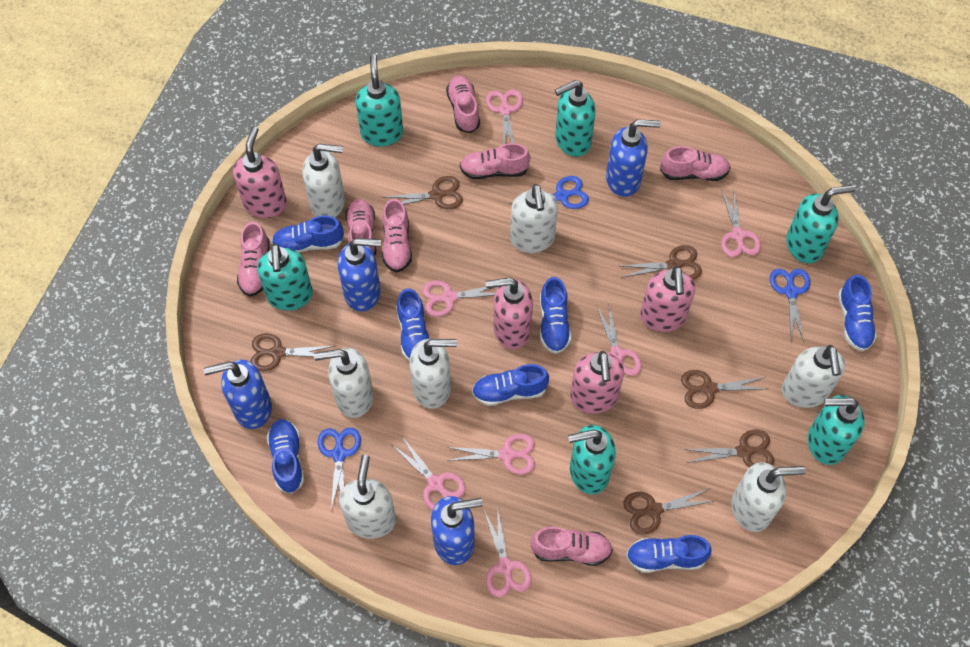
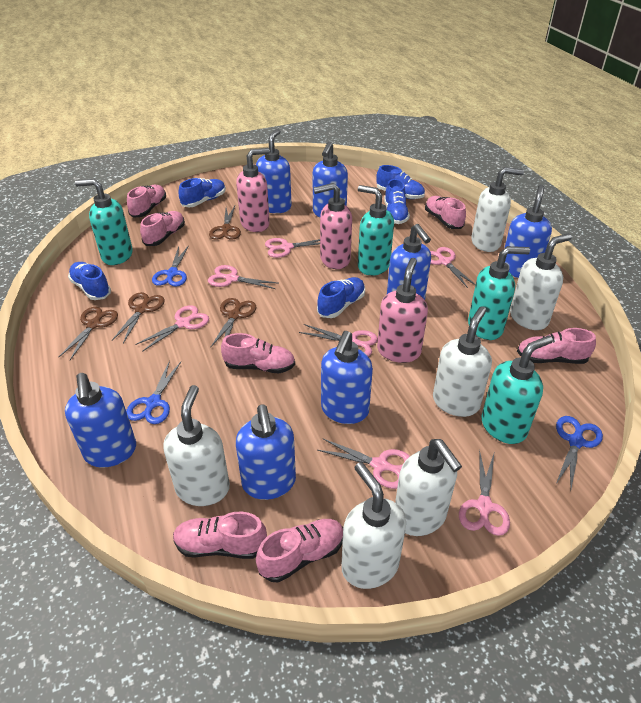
blue shoe: [267,419,304,494] [272,215,344,253] [396,288,430,362] [472,364,549,406] [540,277,571,354] [626,535,712,573] [838,275,877,351] = 7 -> [68,262,111,300] [179,178,226,207] [317,277,365,318] [376,165,425,199] [384,179,410,224] = 5
blue soap dispenser: [203,360,272,429] [338,238,381,312] [431,496,483,565] [606,119,661,197] = 4 -> [65,373,136,468] [236,404,296,500] [256,129,292,213] [312,141,348,217] [321,331,373,424] [387,224,431,300] [504,185,552,278] = 7
brown scissors: [250,333,334,371] [382,176,463,209] [621,245,702,280] [623,489,714,535] [681,370,767,409] [684,430,774,468] = 6 -> [59,307,118,360] [112,292,165,343] [209,206,241,240] [211,298,256,347] = 4
pink soap dispenser: [233,126,287,218] [485,277,533,349] [570,351,624,414] [640,266,695,332] = 4 -> [236,148,270,232] [314,183,352,269] [377,258,428,363] = 3
turquoise soap dispenser: [257,244,313,311] [356,54,403,147] [555,80,596,157] [568,425,616,494] [786,185,856,263] [808,395,864,465] = 6 -> [75,179,133,265] [358,185,394,276] [468,246,530,340] [481,335,553,444] = 4
white soap dispenser: [303,143,345,218] [314,348,374,418] [339,455,396,539] [409,339,457,409] [510,184,558,253] [732,462,806,532] [782,345,845,408] = 7 -> [163,385,230,506] [341,462,406,589] [395,439,462,536] [433,306,492,417] [471,167,524,252] [510,233,572,330] = 6

